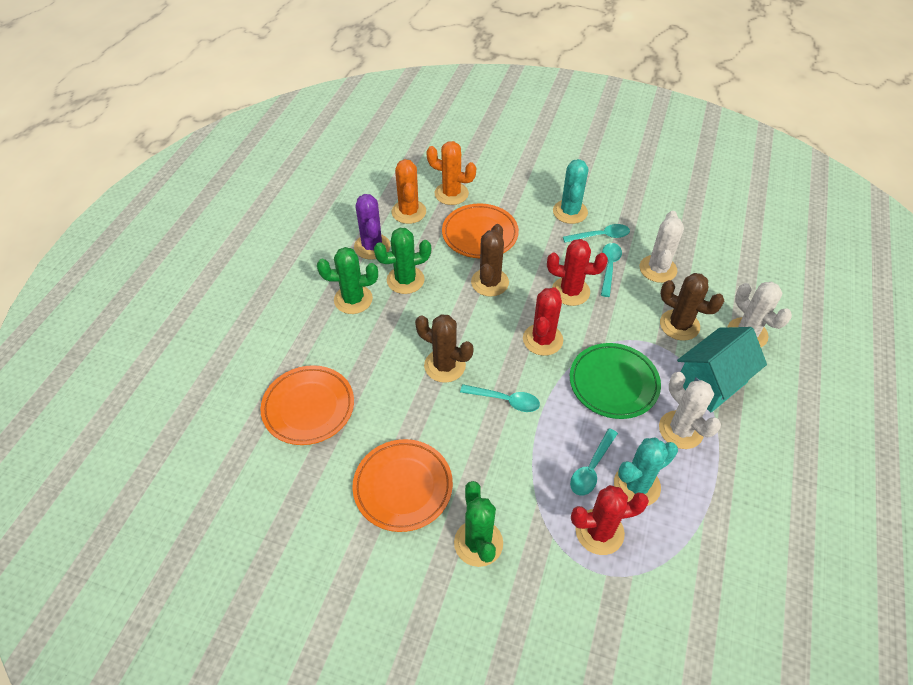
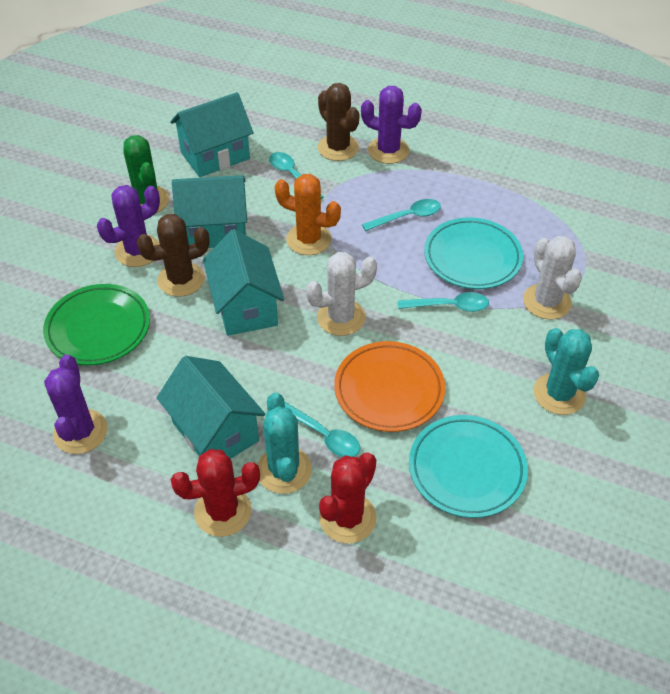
brown cactus: [415,314,474,383] [471,224,509,297] [660,273,724,341] = 3 -> [137,214,210,297] [318,83,360,161] = 2
green cactus: [317,247,378,314] [374,228,431,294] [454,481,503,567] = 3 -> [123,135,169,213] = 1
orange cactus: [392,159,426,224] [426,141,476,205] = 2 -> [275,174,341,255] = 1
orange plate: [260,365,354,445] [352,439,453,532] [442,204,519,258] = 3 -> [334,341,445,432] = 1
purple cactus: [354,194,390,260] = 1 -> [44,355,108,454] [97,185,160,267] [361,86,422,164] = 3
red cactus: [523,287,563,356] [547,239,608,306] [571,485,649,555] = 3 -> [171,449,260,537] [319,453,377,543] = 2
turquoise house: [677,327,767,412] = 1 -> [157,356,265,459] [170,92,254,177] [172,175,247,248] [203,229,284,336] = 4
turquoise plate: none = 0 -> [409,415,528,518] [424,217,523,289] = 2
white cactus: [640,211,684,283] [659,372,721,449] [728,282,792,347] = 3 -> [306,252,377,336] [523,236,582,320] = 2

